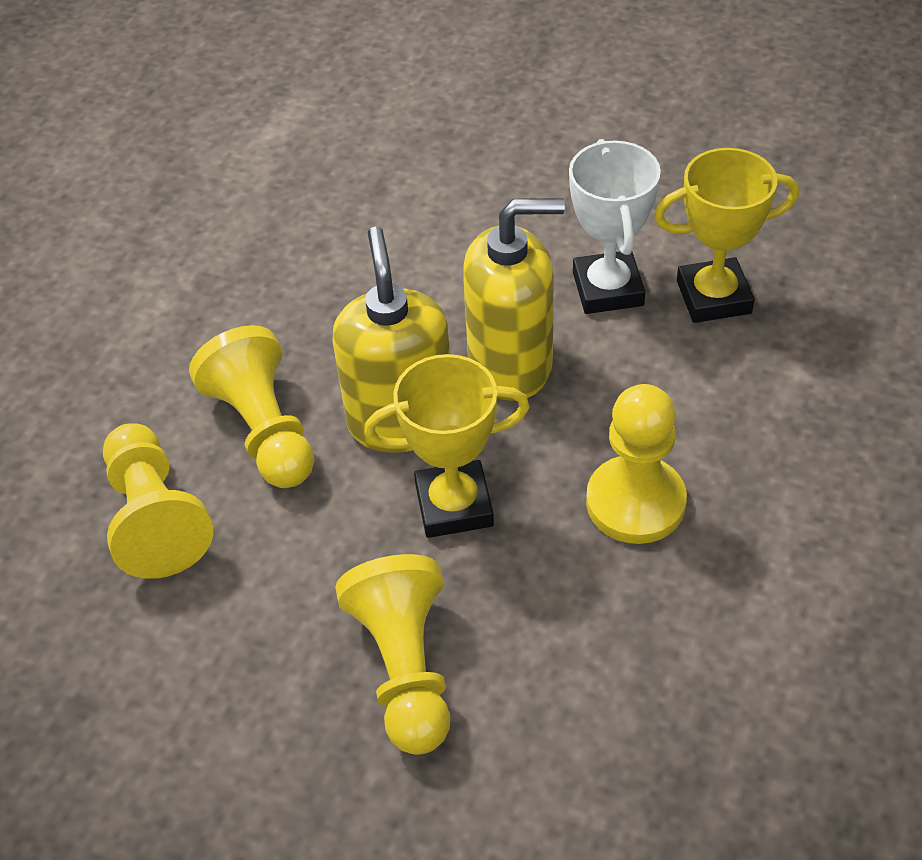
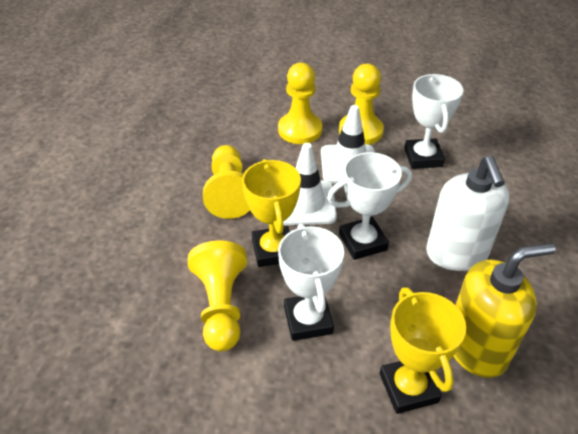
white soap dispenser: none = 0 -> [426,156,510,271] = 1
white traffic cone: none = 0 -> [283,143,337,225] [321,105,375,183] = 2
white trophy: [569,139,661,314] = 1 -> [278,224,344,341] [327,152,412,260] [404,74,464,169] = 3
yellow soap dispenser: [332,227,450,453] [463,198,565,401] = 2 -> [454,243,555,378] = 1

